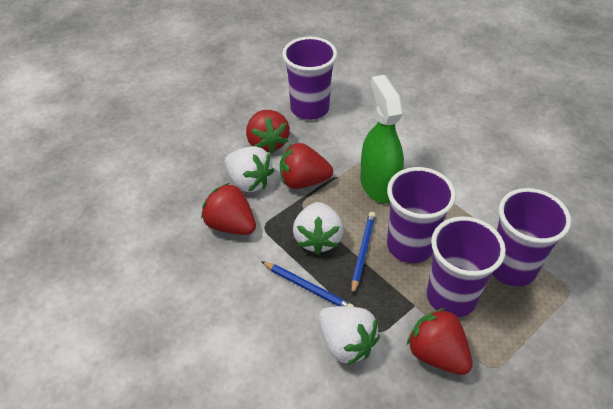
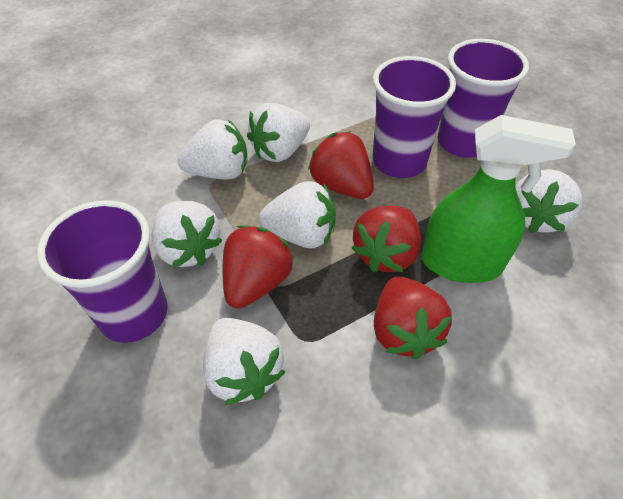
blue pencil: [261,261,354,307] [352,212,376,295] = 2 -> none = 0
purple cup: [282,36,337,120] [387,167,456,263] [427,216,506,317] [492,188,571,287] = 4 -> [37,200,168,343] [372,56,456,178] [437,39,529,158] = 3
white strawberry: [225,146,274,192] [293,202,344,255] [318,306,380,365] = 3 -> [151,201,223,267] [177,119,247,180] [203,318,285,405] [247,103,310,162] [259,181,336,249] [515,169,582,233] = 6

